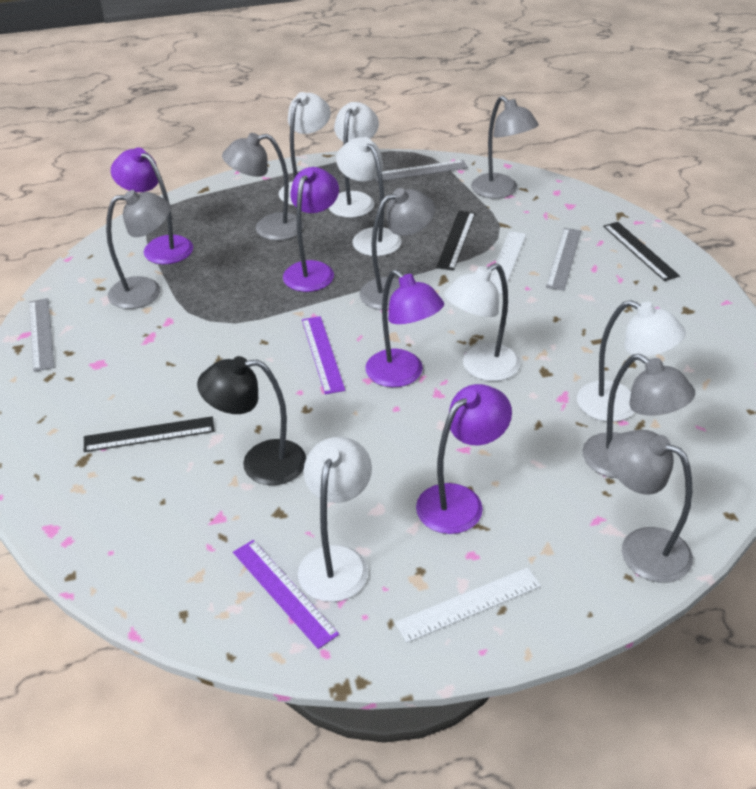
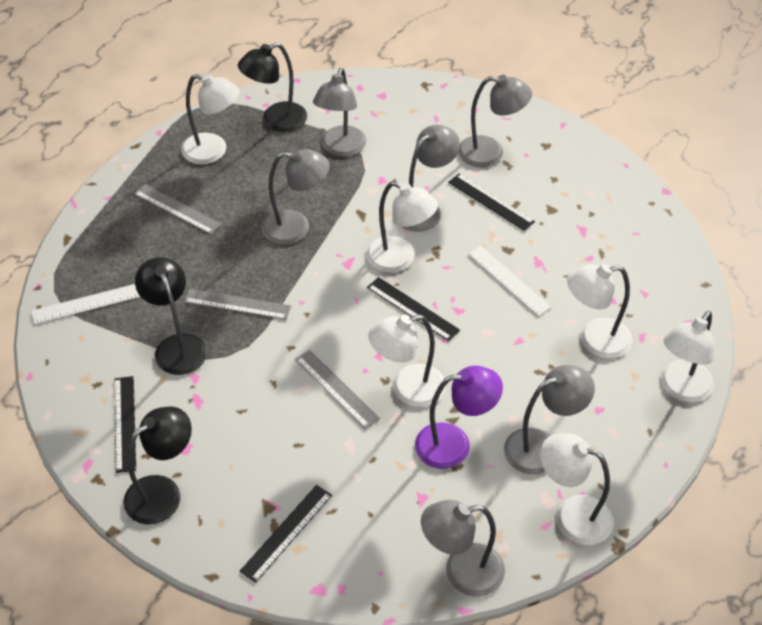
black lamp: [197,356,306,485] = 1 -> [123,406,192,524] [135,257,207,375] [238,42,307,132] = 3
black ruler: [84,416,215,452] [436,211,475,271] [603,222,680,281] = 3 -> [115,376,136,473] [240,485,332,583] [367,277,460,341] [448,174,535,231] = 4
purple lamp: [111,147,193,264] [283,167,339,292] [365,269,444,387] [416,384,512,534] = 4 -> [415,366,503,469] = 1
purple ruler: [233,540,339,649] [302,316,345,394] = 2 -> none = 0

